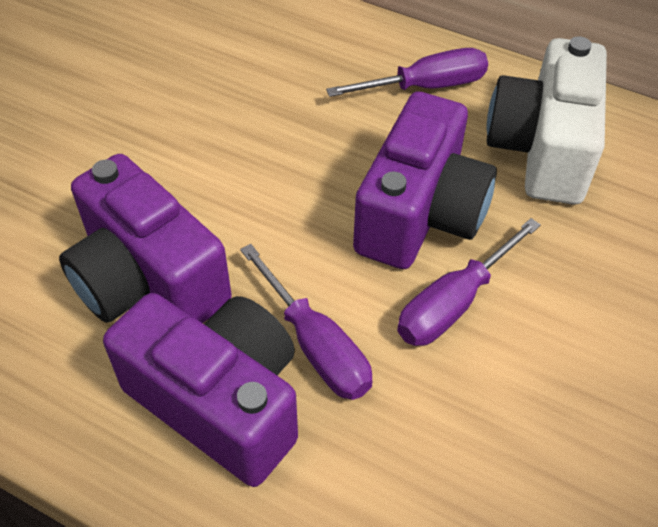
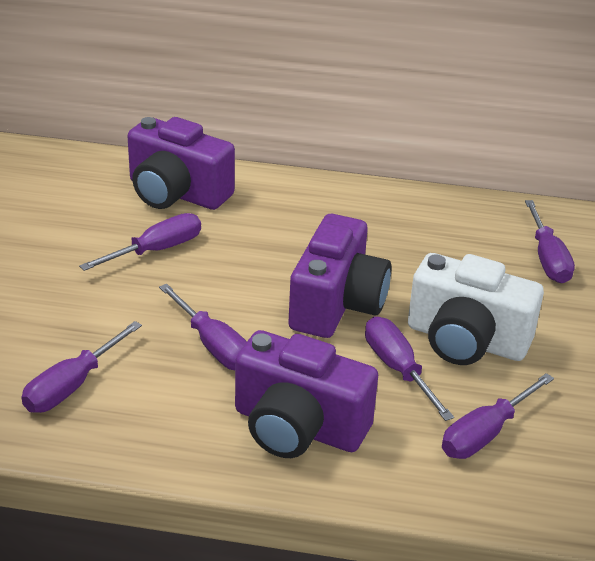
purple screwdriver: [240,244,372,400] [326,48,488,97] [397,218,541,346] = 3 -> [22,321,142,413] [79,213,201,271] [159,284,247,370] [365,317,454,421] [442,373,554,459] [525,200,575,283] = 6

